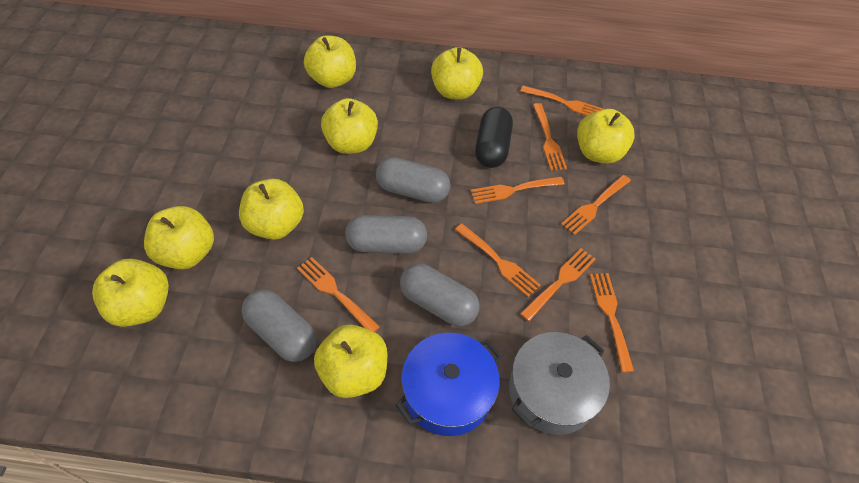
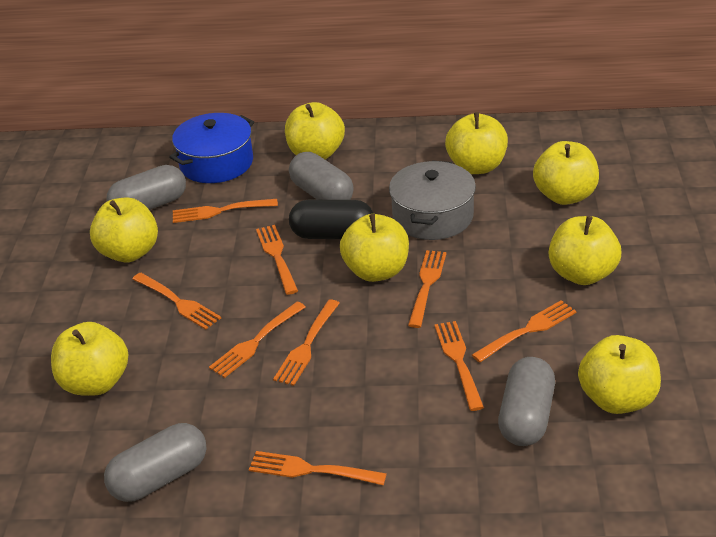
orange fork: [297,257,380,332] [455,224,541,297] [470,177,564,204] [520,86,603,116] [520,248,596,321] [533,103,567,171] [561,175,631,235] [590,273,634,373] = 8 -> [133,272,221,330] [173,199,278,223] [209,302,305,378] [249,451,387,485] [256,225,298,295] [273,300,340,386] [408,250,447,328] [434,321,484,411] [472,300,576,363] = 9

